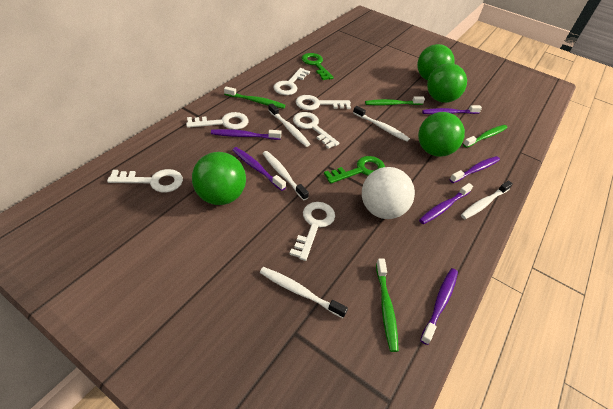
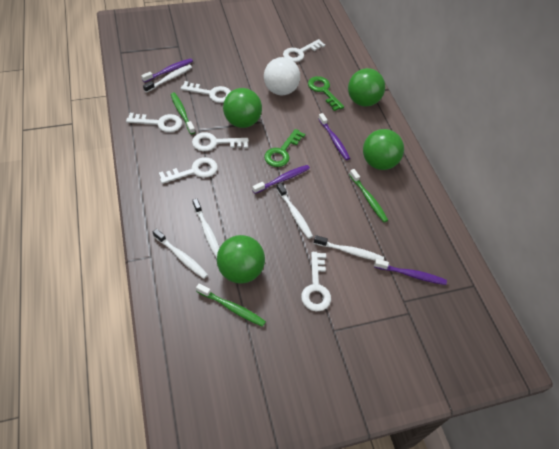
green toothbrush: [224,86,285,109] [365,96,425,105] [376,258,399,352] [463,125,507,148] = 4 -> [171,92,195,134] [196,283,266,327] [349,169,388,222] = 3
purple toothbrush: [211,129,281,140] [232,147,286,191] [419,183,473,224] [420,268,458,345] [422,105,482,114] [449,156,500,183] = 6 -> [141,58,193,83] [252,165,310,194] [318,113,350,160] [374,259,447,285] = 4

